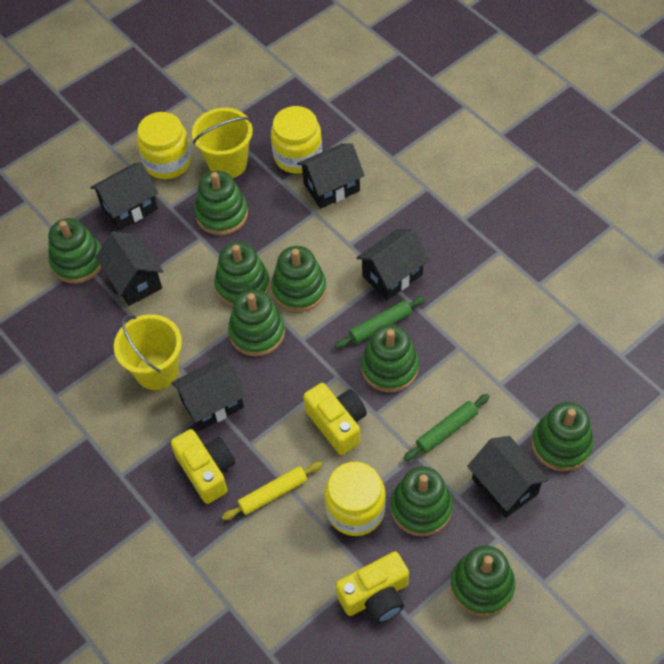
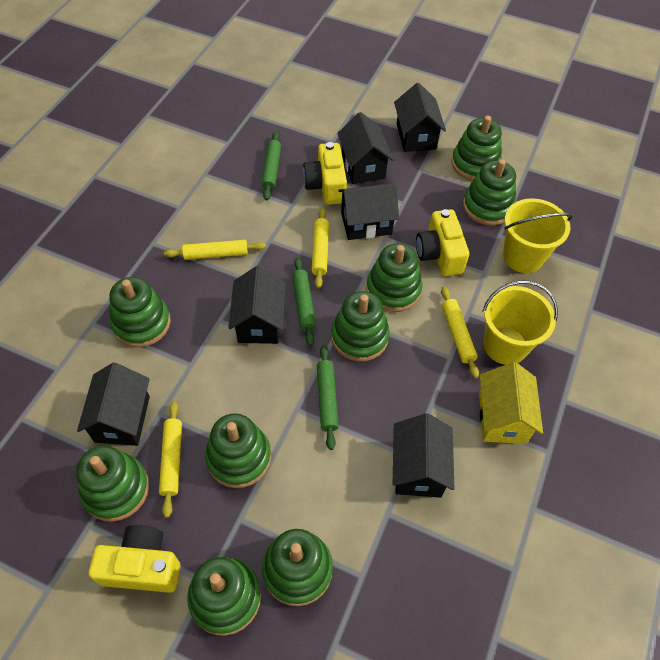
green rolling pin: [335,296,425,348] [404,394,490,461] = 2 -> [261,132,281,200] [292,257,316,346] [317,345,339,450] = 3
yellow house: none = 0 -> [479,362,543,444] = 1
yellow jar: [137,112,191,179] [271,106,322,174] [324,462,386,536] = 3 -> none = 0
yellow rolling pin: [222,461,323,520] = 1 -> [159,401,182,518] [164,240,266,260] [312,208,329,289] [441,286,479,378] = 4

